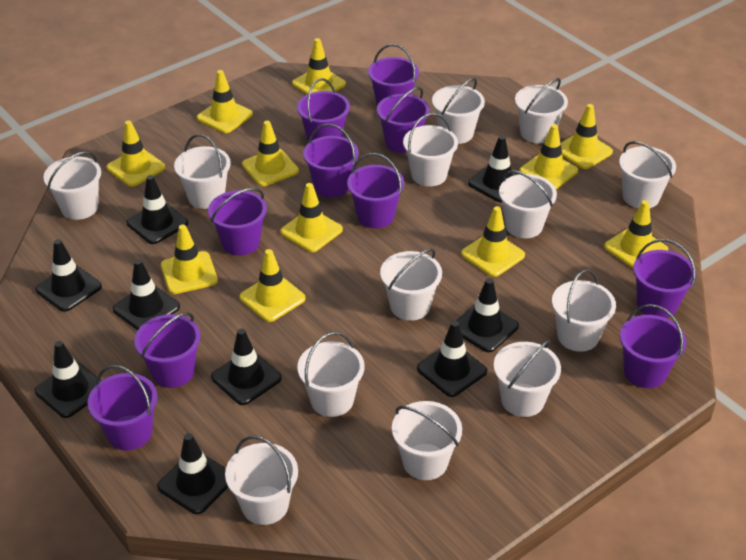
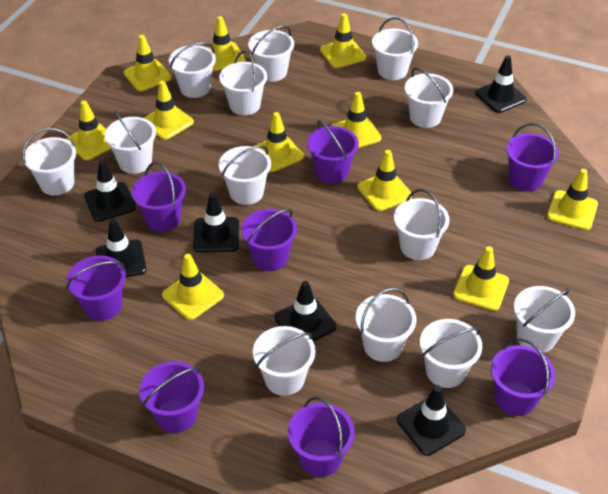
black traffic cone: [35,239,102,312] [35,341,101,418] [113,259,180,330] [126,175,188,244] [157,433,228,514] [211,329,282,405] [417,321,487,397] [456,278,519,352] [468,135,519,202] = 9 -> [84,160,136,222] [96,219,147,277] [193,193,239,253] [274,281,336,342] [397,385,466,456] [475,55,526,113] = 6
purple bucket: [88,365,157,451] [134,312,201,388] [208,188,267,256] [297,78,350,141] [303,124,359,198] [347,153,404,228] [368,44,419,106] [377,87,430,153] [620,304,686,388] [633,239,696,318] = 10 -> [66,256,126,321] [132,162,186,232] [139,361,204,433] [241,209,297,271] [288,397,355,477] [307,120,359,184] [491,338,555,416] [506,123,559,191] = 8

